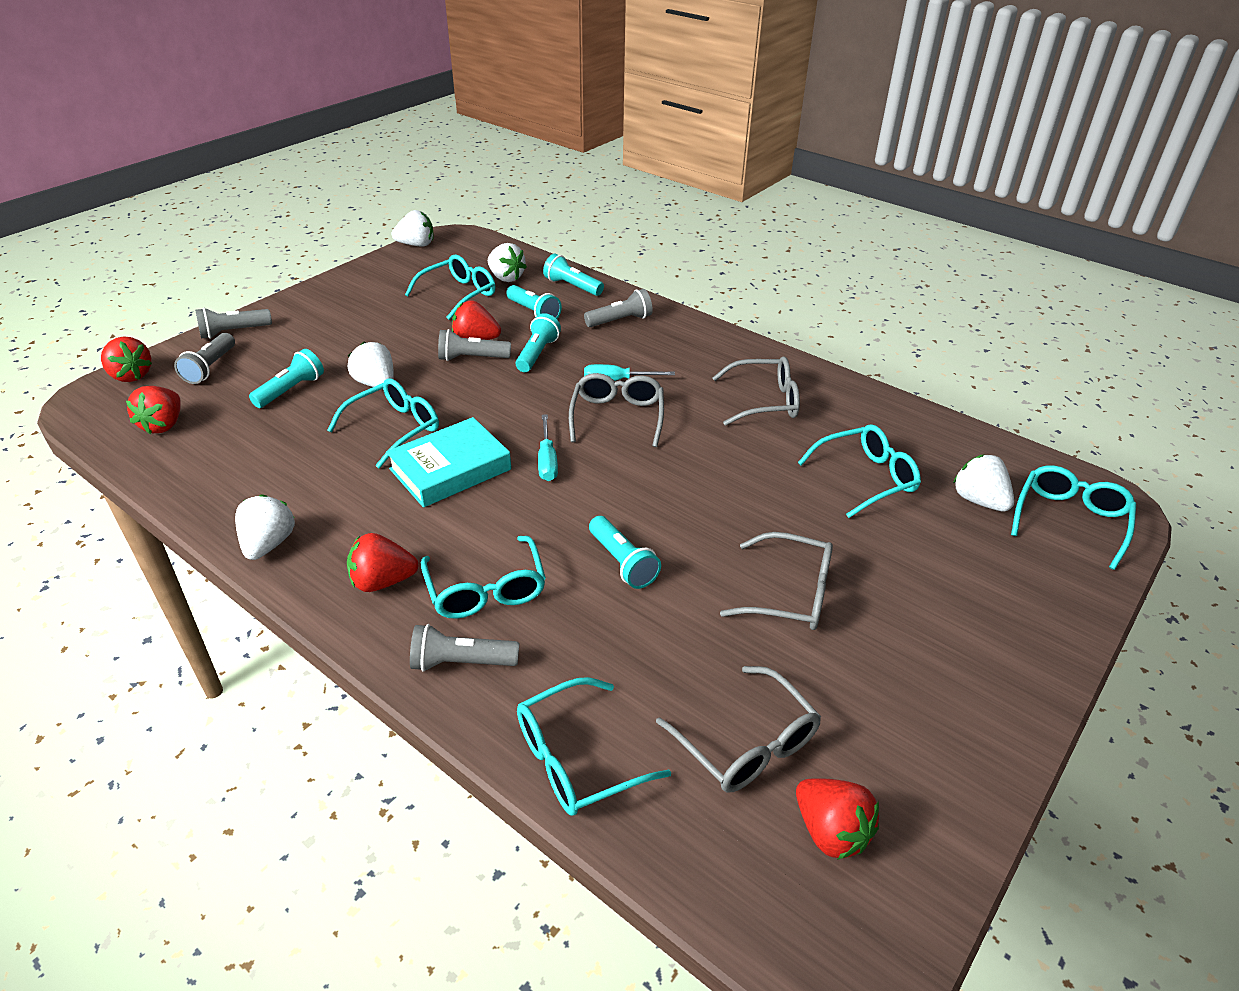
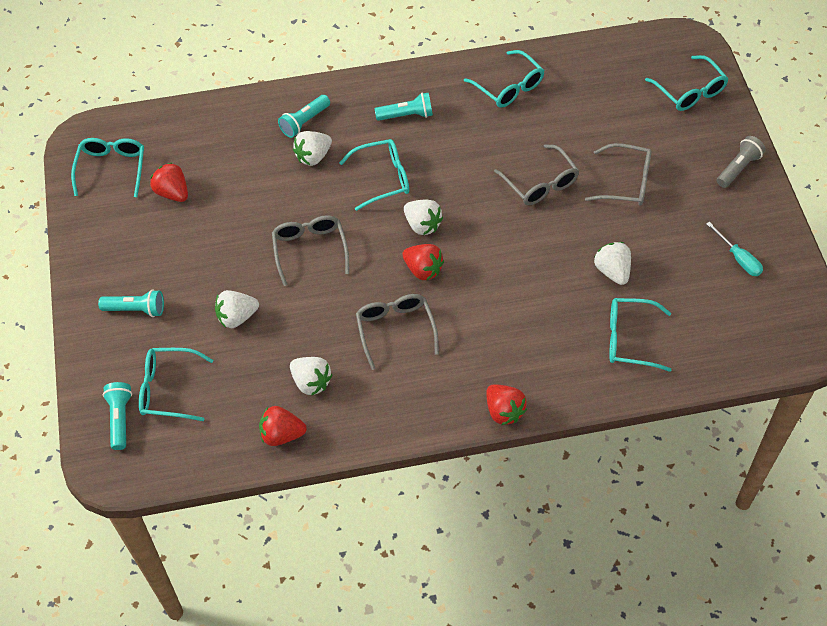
grey flashlight: [174,333,235,384] [195,308,272,339] [410,624,519,672] [438,329,511,361] [584,289,653,327] = 5 -> [717,136,766,188] = 1
red strawberry: [101,336,152,382] [126,386,181,434] [347,533,419,592] [452,301,501,340] [796,778,879,860] = 5 -> [150,162,188,202] [259,406,307,446] [402,244,444,281] [486,384,527,425] = 4
turquoise book: [386,417,511,508] = 1 -> none = 0
turquoise flashlight: [249,349,324,408] [506,285,562,319] [516,313,561,372] [543,254,604,296] [589,516,661,589] = 5 -> [98,290,164,317] [103,382,132,450] [278,95,330,138] [375,92,433,121] = 4
turquoise screwdriver: [538,414,558,481] [584,364,675,381] = 2 -> [706,222,763,276] = 1

